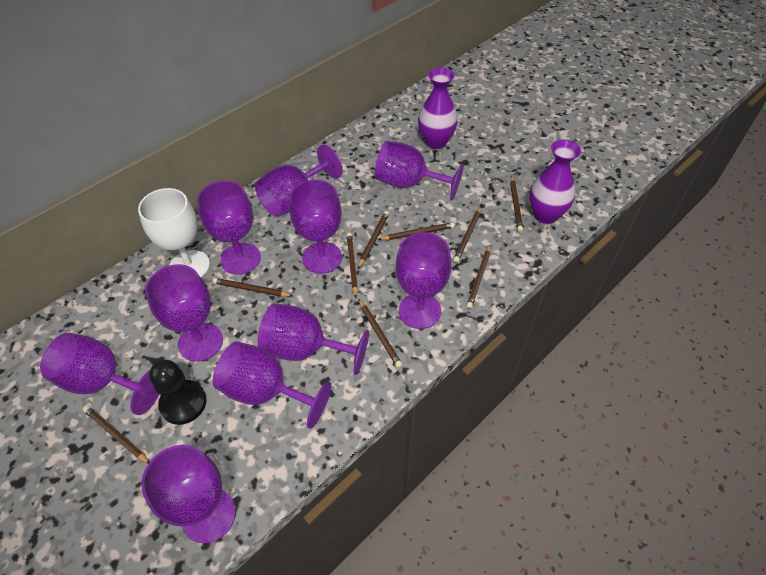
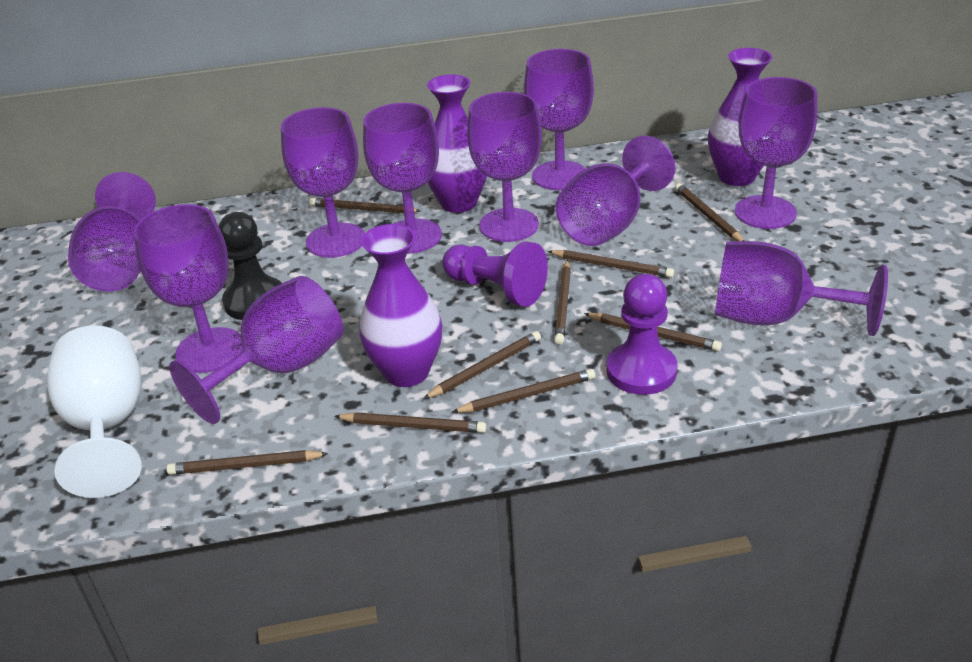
purple pawn: none = 0 -> [442,241,548,307] [607,274,678,395] = 2
purple vase: [418,68,458,149] [529,140,581,224] = 2 -> [359,224,442,387] [427,74,487,213] [708,48,772,186] = 3

